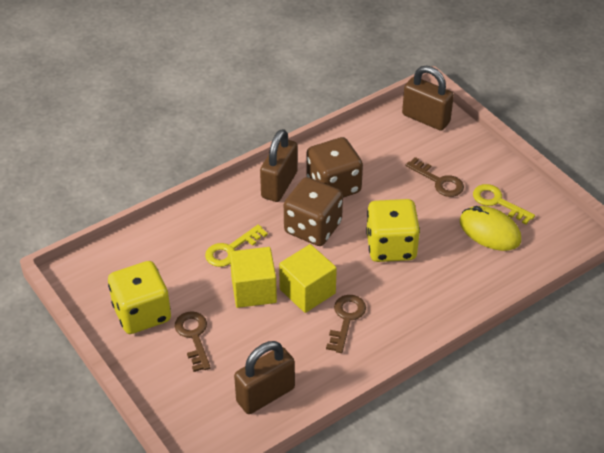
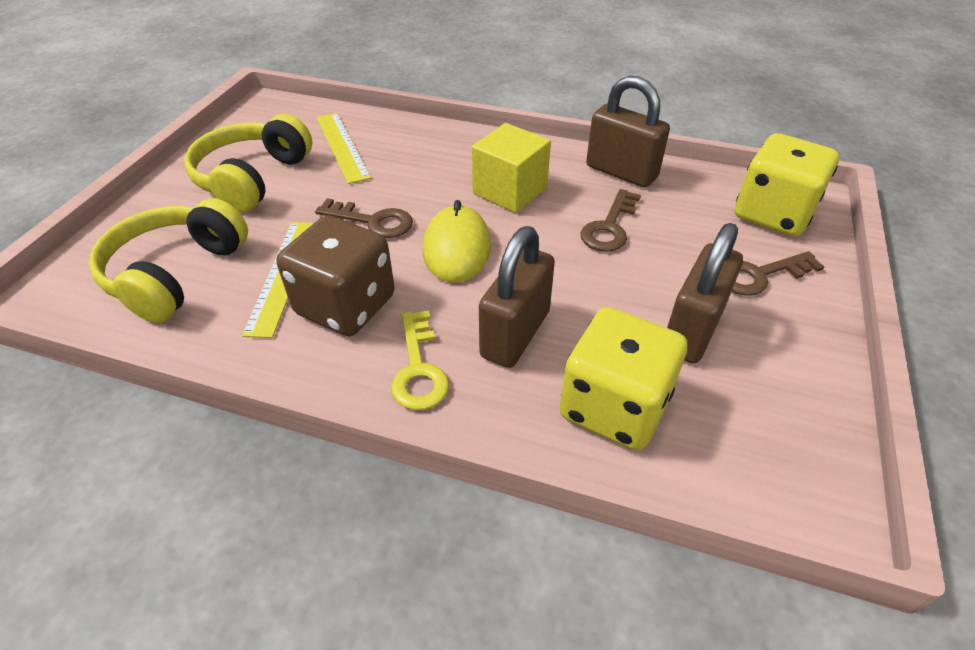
brown dice: [284,177,343,246] [306,137,363,198] = 2 -> [276,216,395,336] = 1
yellow cube: [230,247,277,308] [279,244,337,313] = 2 -> [472,123,551,213] = 1
yellow headphones: none = 0 -> [89,198,248,323] [184,114,312,213] = 2
yellow key: [205,225,268,267] [473,184,535,225] = 2 -> [391,310,449,410] = 1
yellow ruler: none = 0 -> [242,222,314,338] [316,113,371,184] = 2

